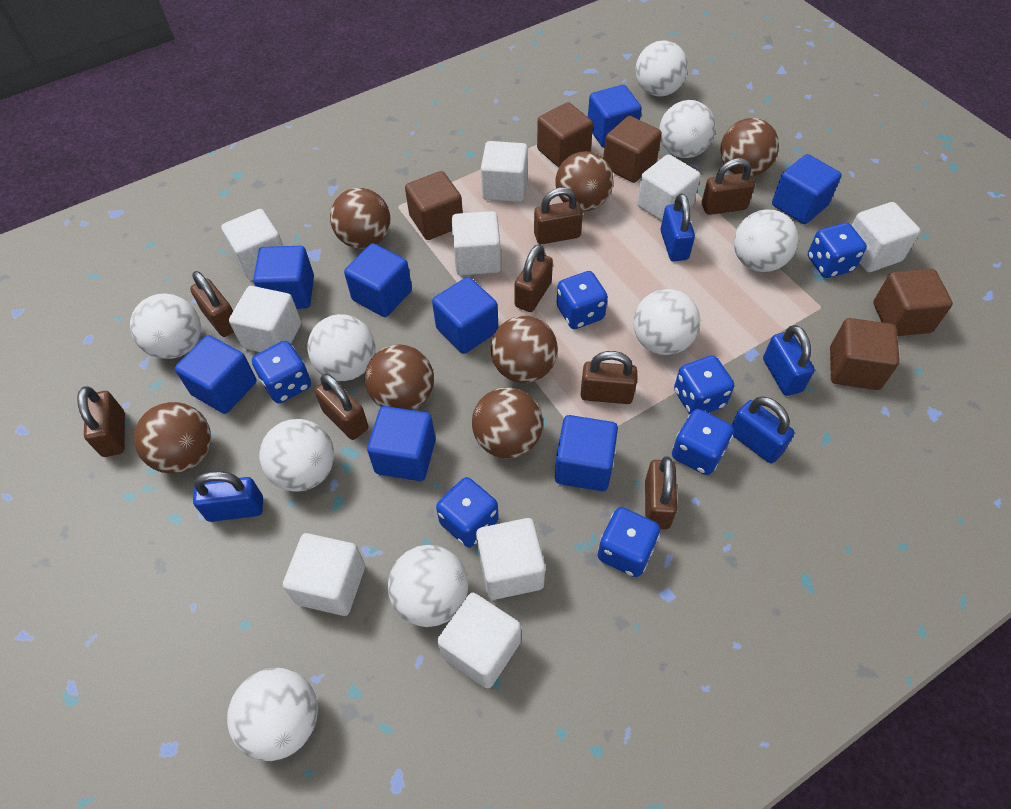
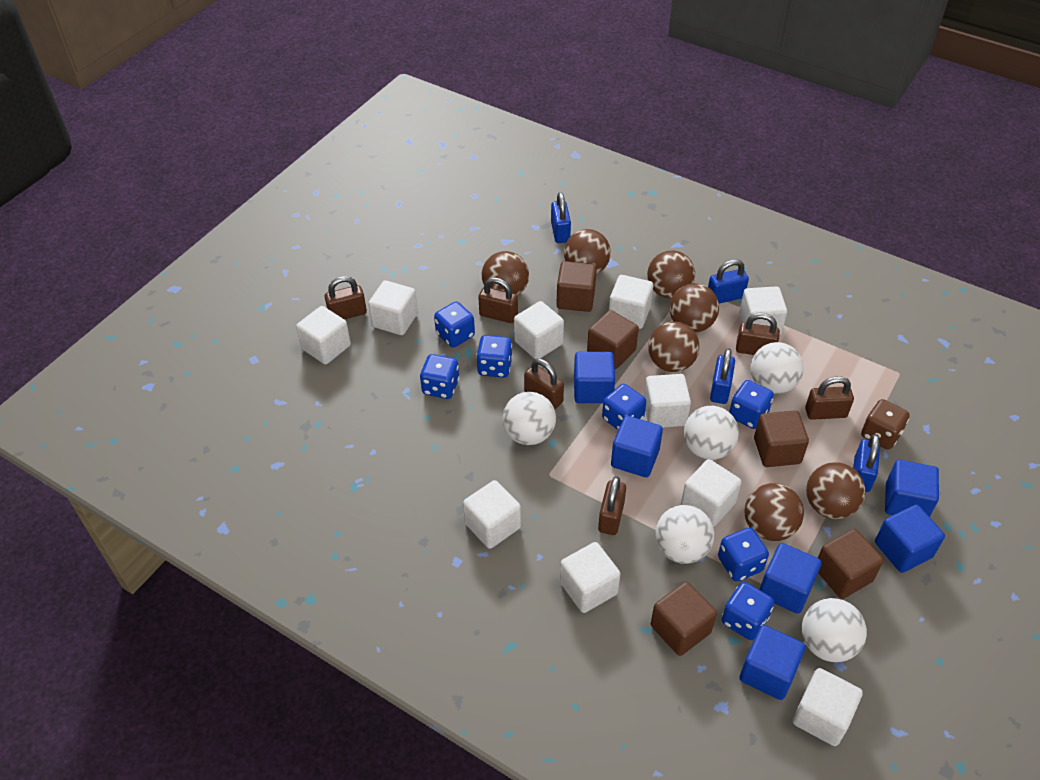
blue cube: [175,335,257,414] [253,246,314,309] [344,243,412,317] [367,406,436,481] [432,277,498,354] [555,415,618,491] [588,85,642,148] [772,154,842,224] = 8 -> [574,352,615,403] [611,416,663,477] [740,625,805,700] [759,543,822,614] [875,505,945,573] [885,460,939,517] = 6
brown dice: none = 0 -> [861,399,910,449] = 1
brown padlock: [77,386,125,457] [190,271,234,337] [315,374,368,440] [514,244,553,312] [534,187,583,244] [581,351,637,404] [645,456,677,529] [702,158,755,215] = 8 -> [325,276,367,319] [478,277,518,323] [524,359,564,409] [598,476,626,535] [736,313,780,355] [805,376,854,420] = 6
white ball: [130,294,201,359] [227,668,318,761] [259,419,334,492] [307,314,375,381] [388,545,468,627] [633,289,700,355] [635,40,688,97] [659,100,716,158] [734,210,798,272] = 9 -> [502,392,556,445] [655,505,714,564] [684,406,739,460] [751,342,804,394] [802,598,867,662] = 5
white cube: [221,209,283,280] [229,286,301,352] [283,533,365,616] [437,593,521,688] [452,211,501,275] [476,518,545,600] [481,141,528,202] [637,154,701,221] [852,202,921,272] = 9 -> [296,306,351,364] [368,280,418,335] [463,480,521,549] [514,301,564,359] [560,542,621,613] [609,275,653,329] [644,374,691,428] [681,459,742,527] [739,286,787,335] [792,668,863,746] = 10

